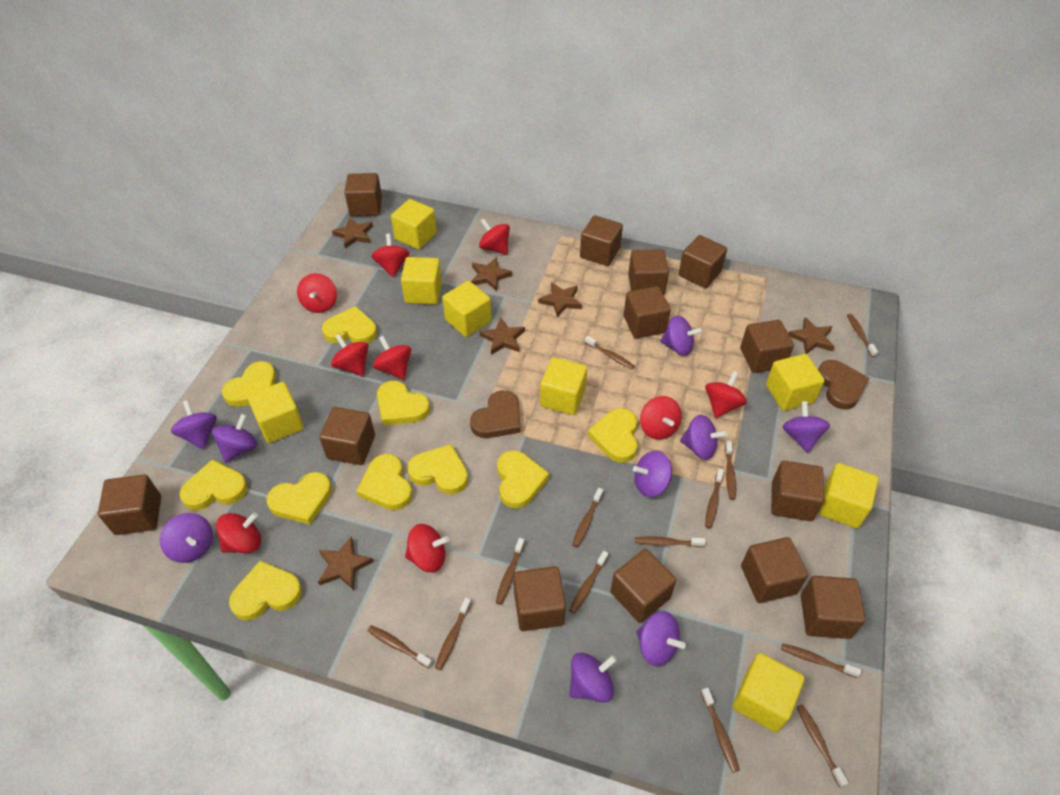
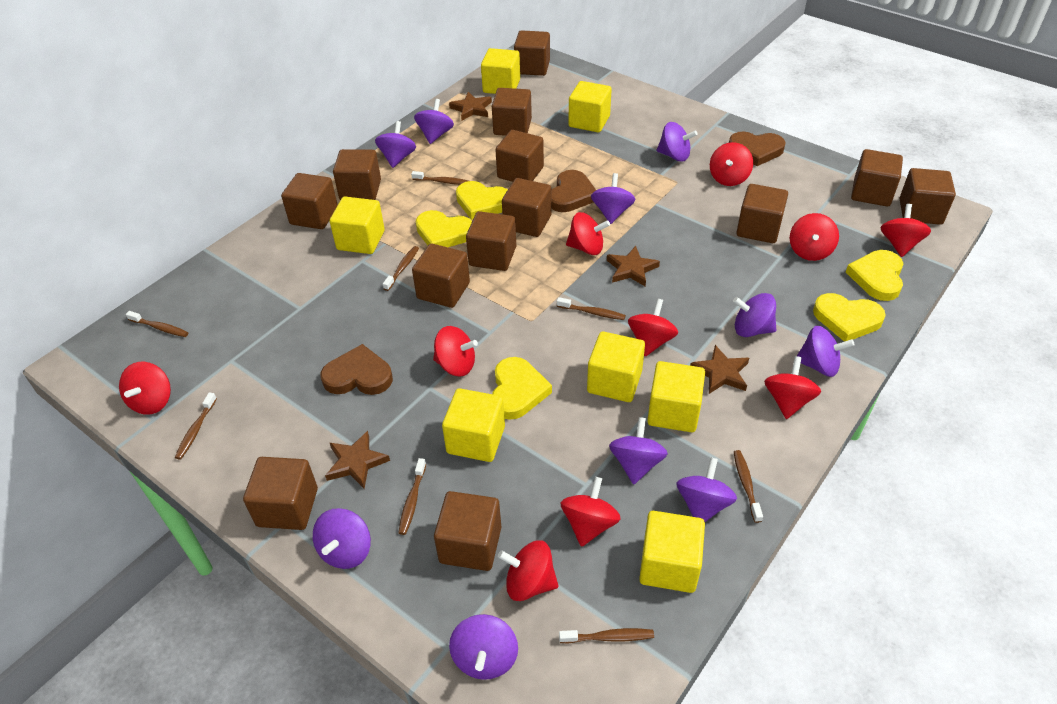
brown heart: [470,390,521,438] [818,360,870,410] = 2 -> [320,344,393,395] [551,170,596,212] [729,131,786,166] = 3
brown star: [318,536,374,590] [332,217,373,249] [471,257,512,291] [480,317,525,355] [538,282,582,317] [788,317,835,354] = 6 -> [325,431,390,489] [449,92,492,120] [607,246,660,286] [690,345,749,394] = 4
brown toothbrush: [367,625,432,668] [435,598,471,670] [495,538,525,605] [569,551,608,614] [572,488,603,548] [585,336,635,369] [635,537,706,547] [701,688,740,773] [705,469,724,528] [725,441,736,500] [781,643,861,678] [797,704,848,787] [847,314,878,357] = 13 -> [126,311,189,337] [175,392,217,460] [383,246,419,291] [398,458,426,535] [411,171,469,185] [557,297,626,320] [559,628,654,643] [734,450,763,523] = 8
purple spinning top: [160,513,213,563] [171,400,217,449] [212,414,258,463] [569,653,617,702] [633,451,672,497] [636,611,686,666] [660,316,702,356] [680,415,727,460] [783,401,830,453] = 9 -> [313,508,371,569] [375,121,416,168] [414,99,454,144] [449,614,518,680] [591,173,636,224] [609,417,668,484] [657,122,698,162] [676,457,737,522] [733,293,776,337] [797,326,855,377] = 10
red spinning top: [216,512,261,553] [297,273,337,313] [331,334,369,376] [371,234,409,277] [373,336,411,380] [405,524,449,572] [479,218,510,255] [640,396,682,440] [705,371,747,418] = 9 -> [119,362,171,415] [433,326,478,377] [498,540,558,601] [561,477,621,547] [566,212,610,255] [628,298,678,356] [710,142,753,186] [764,356,821,419] [790,213,839,261] [881,204,931,257] = 10
yellow cube: [247,382,304,443] [391,199,437,249] [401,257,442,304] [442,281,491,337] [540,357,587,415] [732,653,804,733] [766,354,824,411] [818,463,878,528] = 8 -> [330,197,385,254] [442,388,505,462] [481,48,520,94] [568,81,612,132] [587,331,645,402] [639,511,705,593] [647,361,705,432] = 7
yellow heart: [180,459,248,510] [222,361,276,407] [229,561,302,620] [266,472,332,525] [322,306,377,343] [356,454,412,510] [377,381,430,425] [407,444,468,494] [497,450,549,509] [588,408,638,463] = 10 -> [416,210,472,247] [456,181,508,220] [492,357,552,420] [813,293,886,342] [846,250,903,301] = 5

